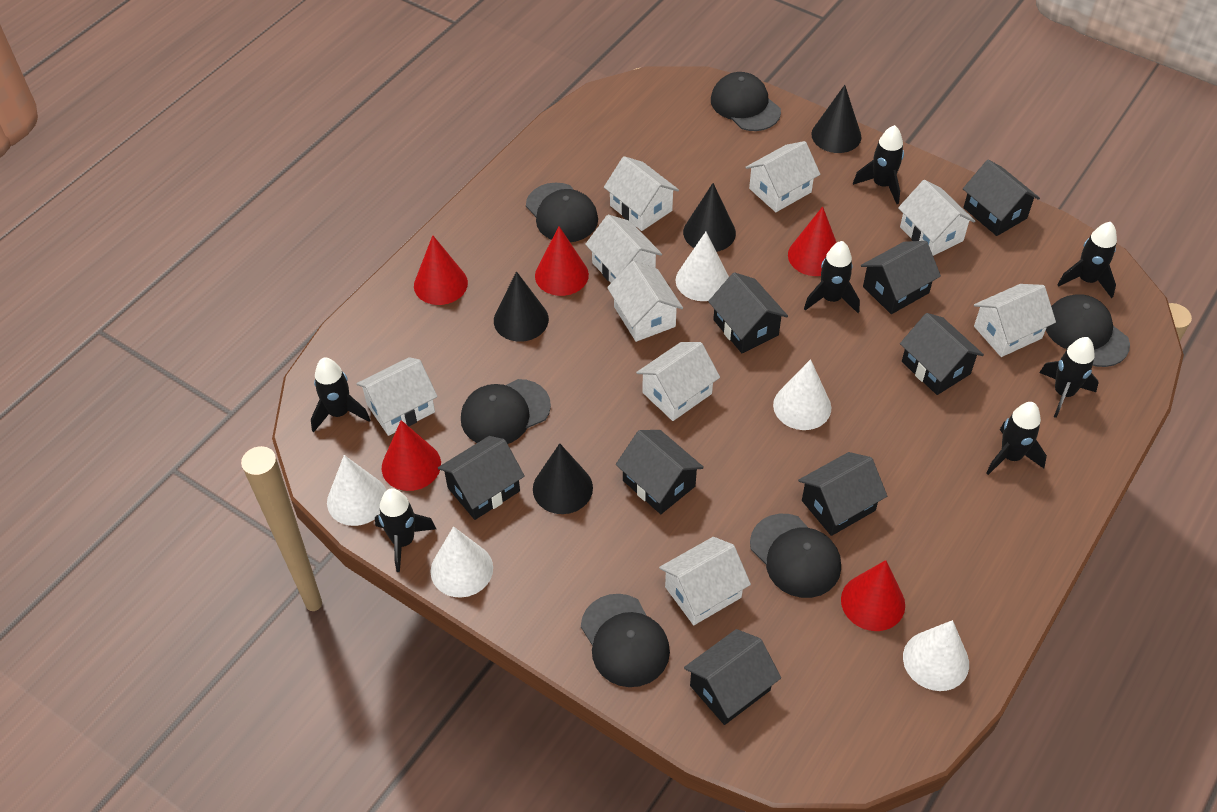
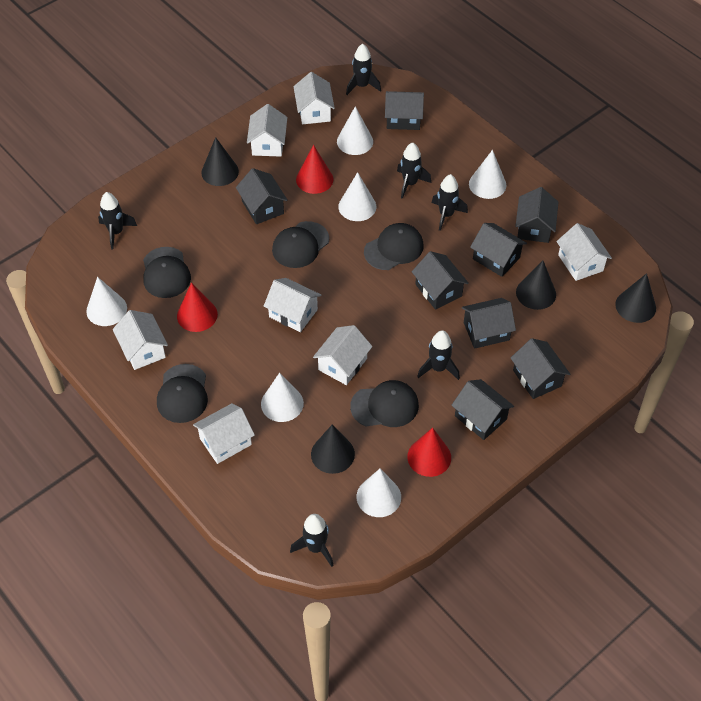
black cap: [461,379,551,444] [526,183,598,242] [581,594,670,687] [711,72,781,131] [750,514,841,598] [1046,294,1130,367] = 6 -> [143,247,191,298] [157,364,208,423] [272,221,329,268] [350,380,419,427] [364,223,424,270] = 5
black rocket: [311,357,370,432] [375,488,436,572] [804,241,860,313] [853,125,904,204] [986,402,1047,475] [1039,337,1099,418] [1057,222,1117,298] = 7 -> [98,192,137,250] [290,514,334,567] [346,44,381,95] [397,142,431,199] [417,330,460,380] [432,174,468,231] = 6
red cone: [382,420,441,491] [414,235,468,305] [535,226,589,296] [788,206,837,276] [841,560,905,631] = 5 -> [177,282,218,332] [296,145,333,194] [407,427,451,477] = 3
white cone: [327,455,387,526] [430,527,493,597] [676,232,729,301] [773,359,831,430] [903,620,969,691] = 5 -> [86,277,127,326] [261,373,304,422] [337,106,373,155] [338,172,376,221] [357,469,401,517] [469,150,506,199] = 6
white house: [356,357,438,436] [585,215,662,283] [604,156,679,231] [607,261,683,342] [636,342,720,421] [659,537,751,625] [745,141,820,212] [898,180,975,256] [974,284,1056,357] = 9 -> [113,310,168,370] [193,403,255,464] [247,104,288,157] [264,278,321,332] [293,72,335,124] [313,325,372,385] [556,223,612,281] = 7

